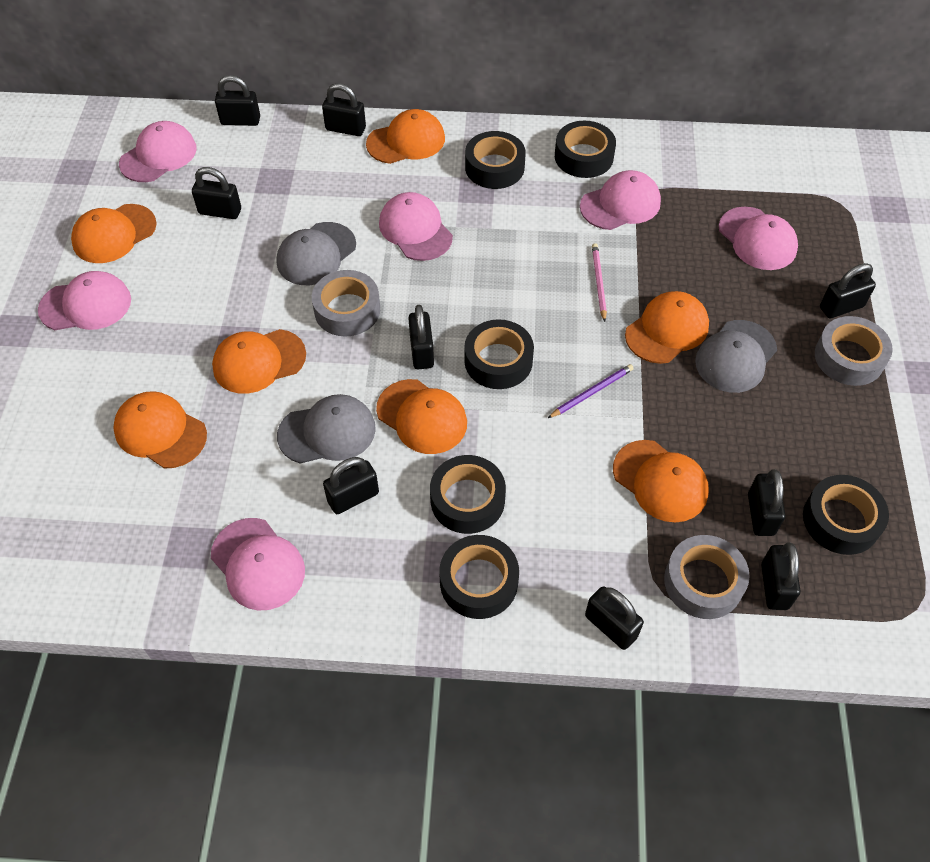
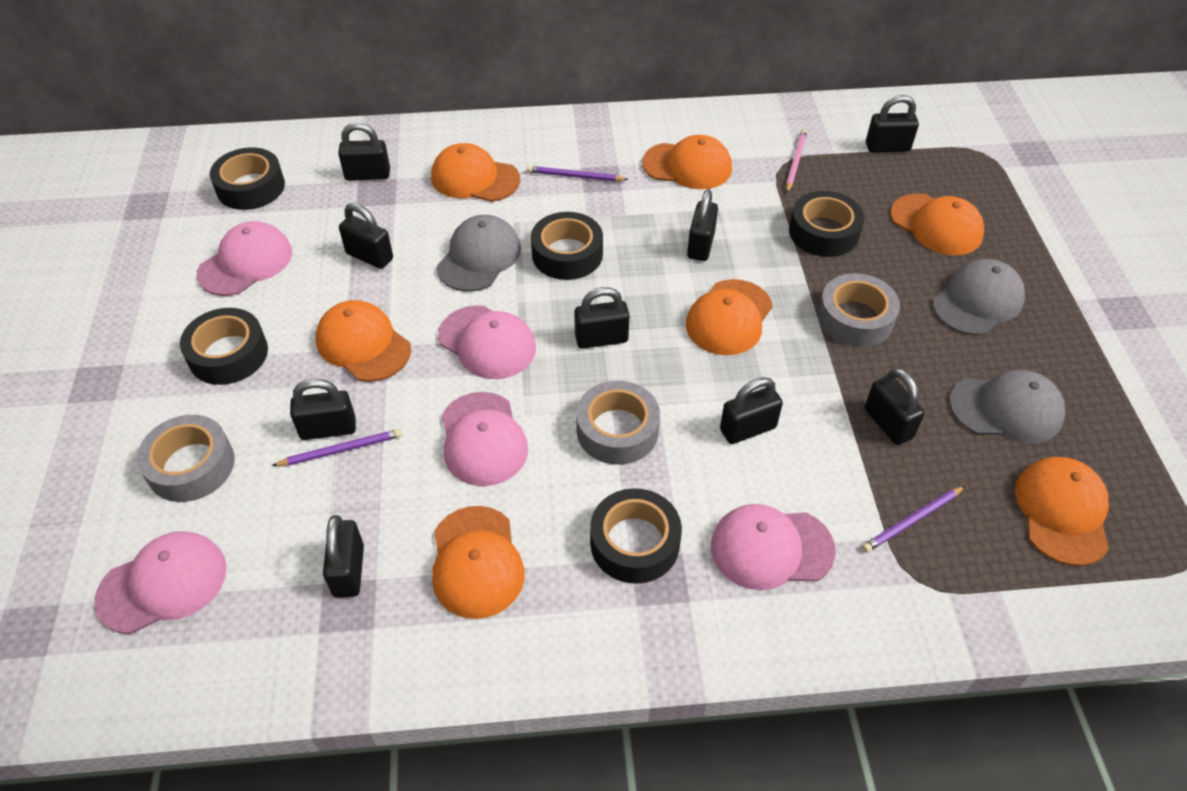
black tape: [430,455,506,534] [439,535,519,619] [464,319,534,389] [465,131,526,189] [555,121,616,178] [803,475,889,555] = 6 -> [180,308,268,385] [210,147,285,210] [531,212,603,280] [590,488,682,584] [789,191,864,257] = 5
pink cap: [38,271,131,330] [119,121,197,182] [211,518,305,611] [379,192,453,261] [580,170,661,230] [719,207,798,270] = 6 -> [94,531,227,634] [197,221,292,296] [438,305,536,379] [442,392,528,486] [711,504,836,590] = 5
purple pencil: [548,364,634,418] = 1 -> [272,429,402,466] [527,166,629,182] [862,486,965,553] = 3

